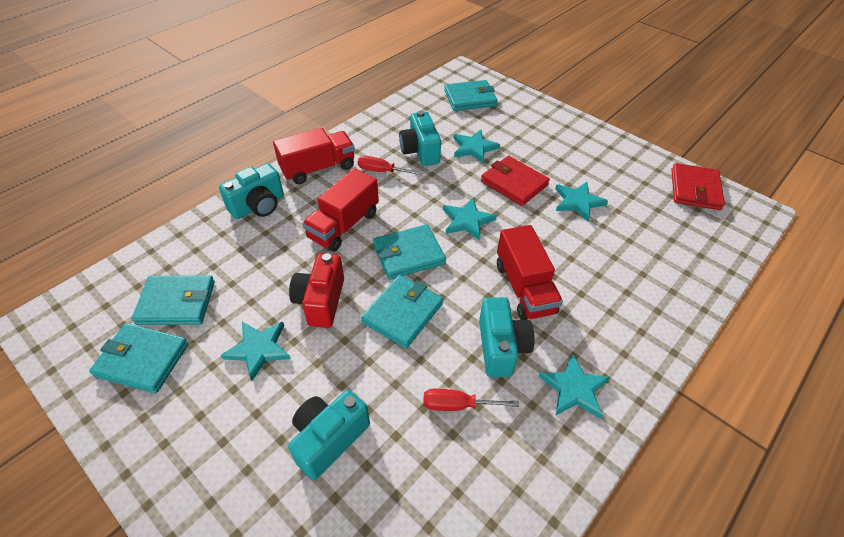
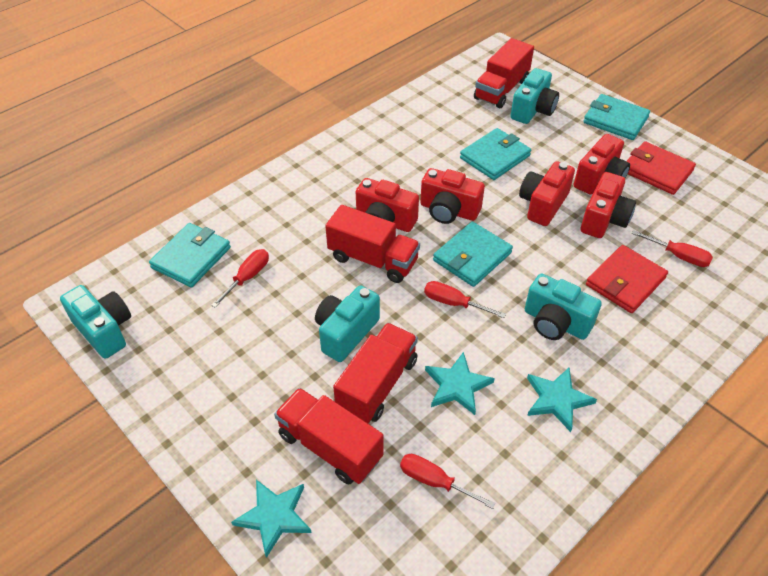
red camera: [289,253,344,328] = 1 -> [356,178,419,232] [420,168,485,224] [519,161,575,226] [574,134,630,195] [581,172,636,238] = 5
red screwdriver: [358,156,423,175] [423,389,519,411] = 2 -> [211,249,269,308] [400,454,496,509] [424,281,506,318] [632,230,713,267] = 4
red truck: [273,128,355,184] [302,168,379,252] [497,225,563,320] = 3 -> [274,388,384,485] [326,205,420,283] [333,323,418,423] [474,38,534,108] = 4
turquoise star: [220,322,291,381] [443,198,497,241] [453,130,500,163] [538,353,610,419] [555,182,608,221] = 5 -> [231,480,312,558] [425,352,495,415] [527,368,597,432] = 3
turquoise wallet: [89,323,188,394] [132,275,215,325] [361,275,443,349] [373,224,446,280] [444,80,497,111] = 5 -> [149,223,231,287] [433,222,513,287] [460,128,531,180] [583,94,650,140] = 4

